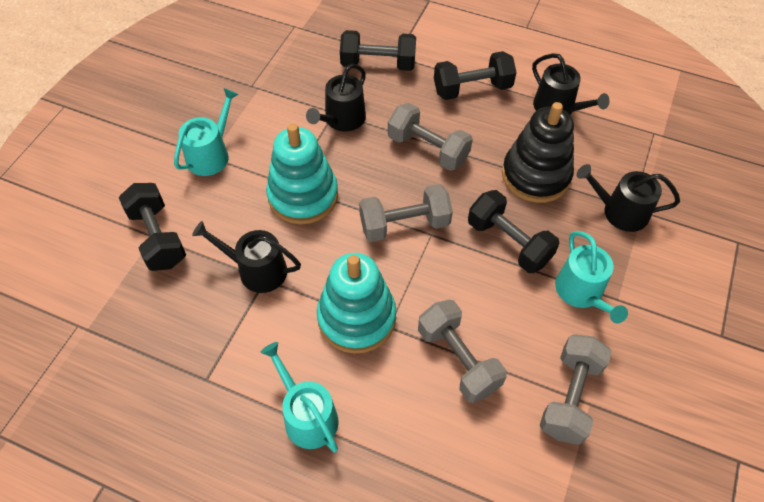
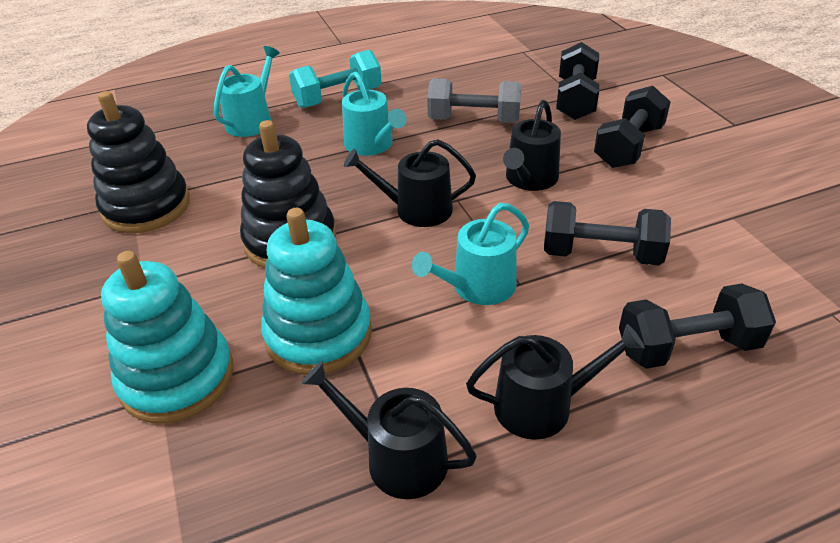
black stacking toy: [502,102,574,203] = 1 -> [87,91,190,233] [240,120,336,268] = 2
grey dumbbell: [359,184,453,242] [388,103,473,171] [418,300,507,403] [540,334,612,445] = 4 -> [427,78,522,123] = 1
turquoise dumbbell: none = 0 -> [289,50,382,108] = 1

